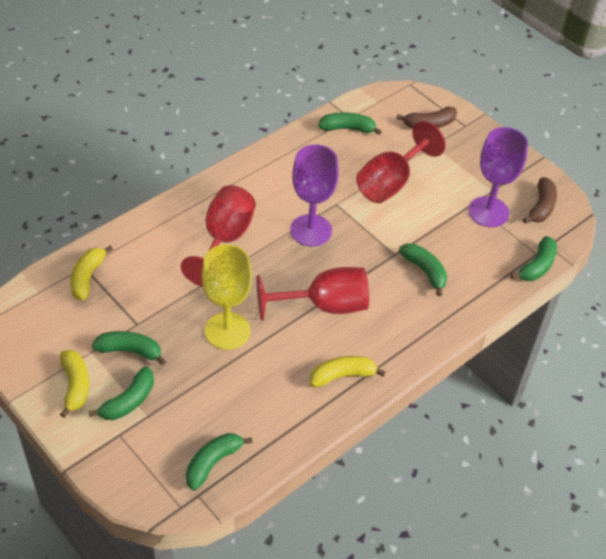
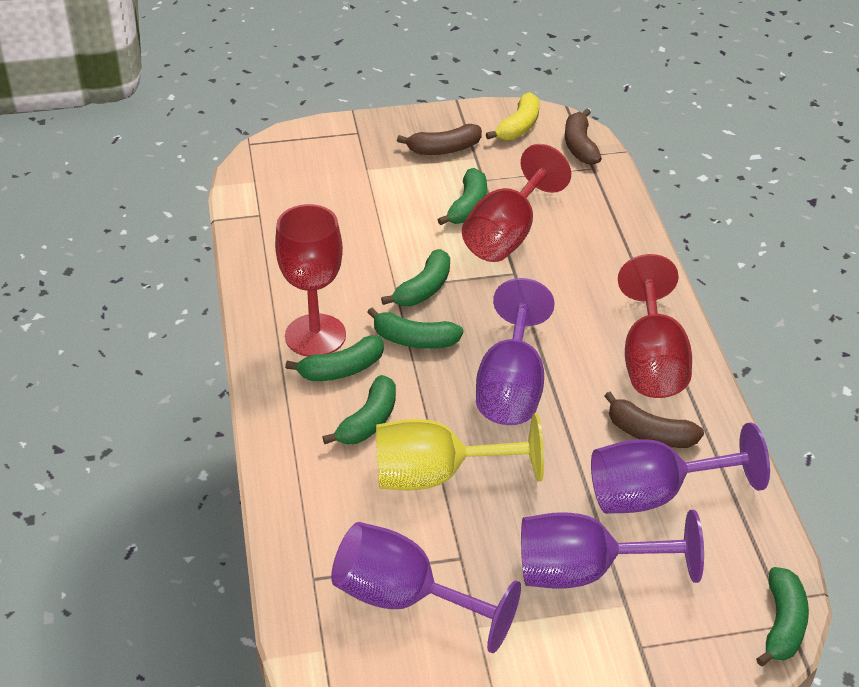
brown banana: [396,107,457,129] [523,177,557,223] = 2 -> [397,124,482,155] [565,108,602,165] [605,392,704,448] = 3
purple goblet: [290,144,339,247] [468,127,528,227] = 2 -> [331,522,521,653] [476,278,555,425] [521,510,704,589] [591,423,770,514] = 4
yellow banana: [60,350,89,418] [70,245,113,300] [310,356,385,387] = 3 -> [486,92,540,141] = 1

